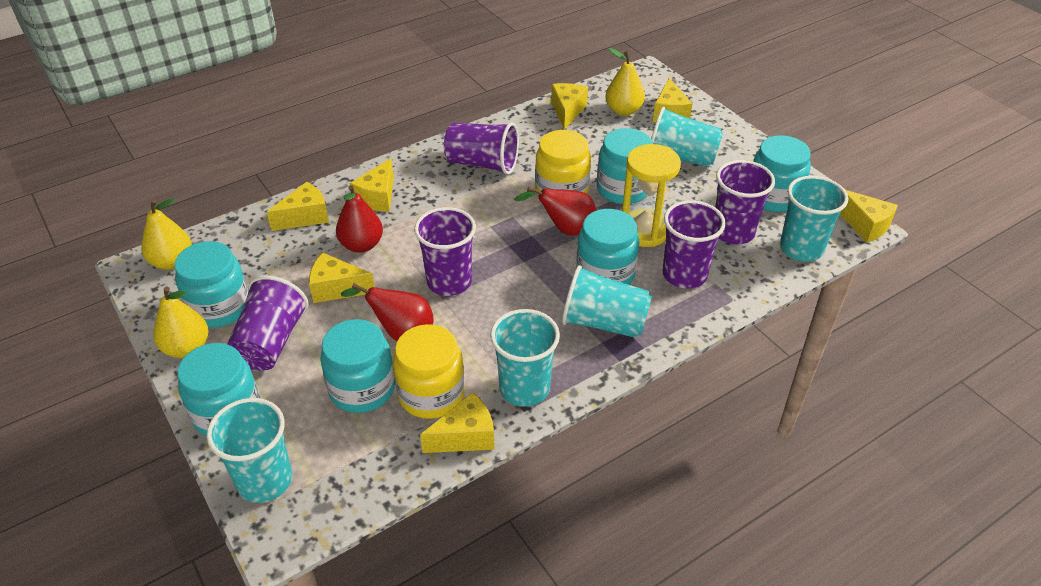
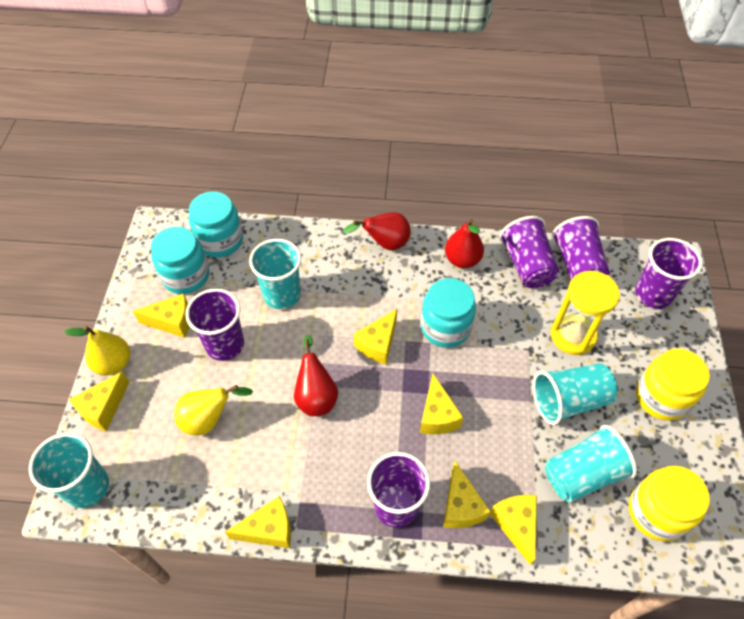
turquoise cup: [207,398,292,503] [490,309,560,407] [562,265,652,338] [651,107,723,167] [780,176,848,262] = 5 -> [29,433,109,508] [249,239,301,309] [533,363,617,425] [545,425,637,503] = 4
turquoise jar: [174,241,248,328] [177,343,260,436] [320,319,395,413] [576,209,639,285] [597,128,652,204] [753,135,811,212] = 6 -> [151,227,209,294] [189,191,243,257] [421,278,476,348] = 3
yellow pear: [141,198,192,270] [153,287,209,358] [606,48,645,116] = 3 -> [65,326,130,376] [174,385,253,436] = 2

